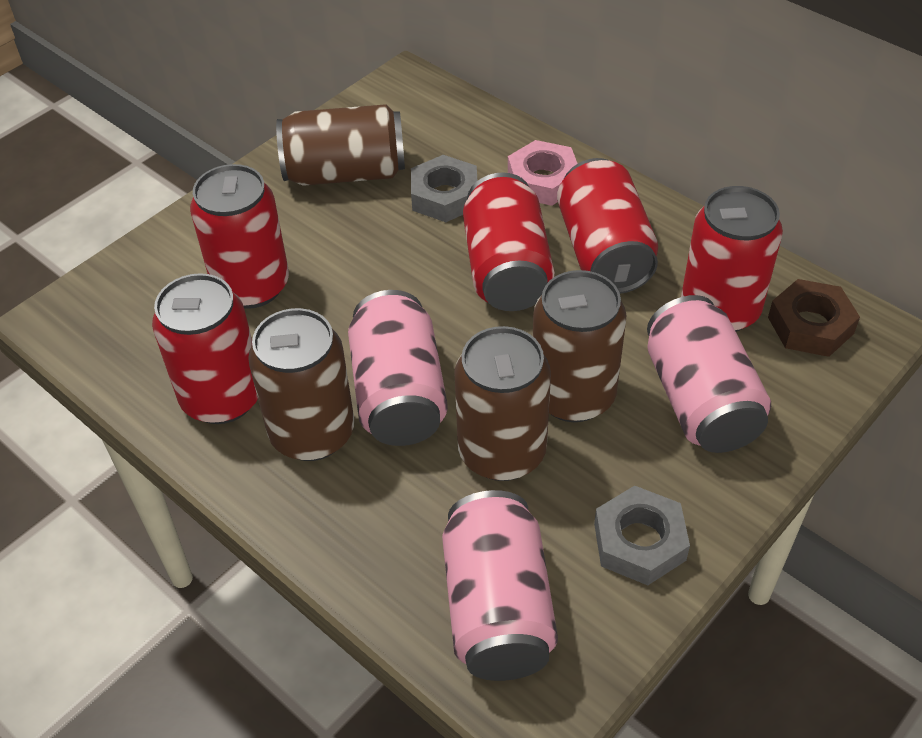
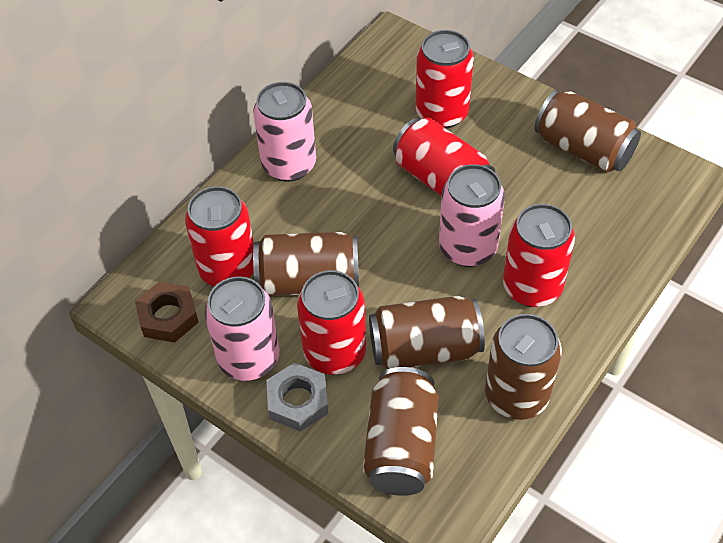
brown can: [248,308,354,461] [276,104,405,186] [454,326,551,481] [533,270,626,422] = 4 -> [253,232,359,296] [363,367,439,496] [369,296,485,369] [485,314,562,420] [535,90,641,173] = 5
grey nut: [411,155,478,222] [594,486,690,585] = 2 -> [266,363,329,432] = 1
pink nut: [508,140,578,206] = 1 -> none = 0

